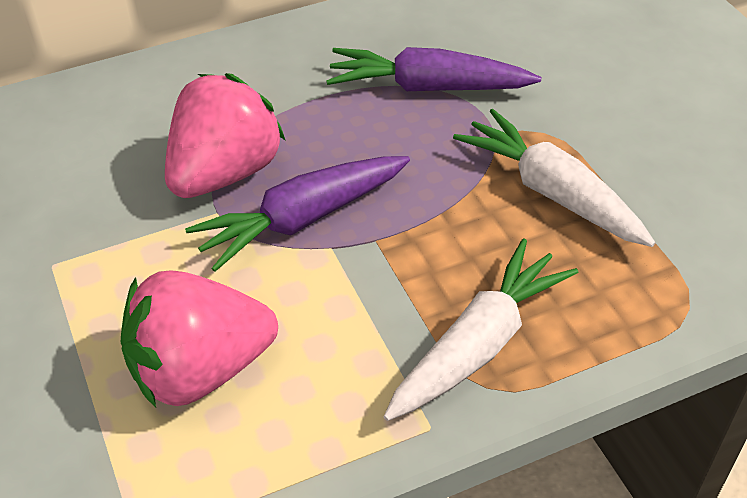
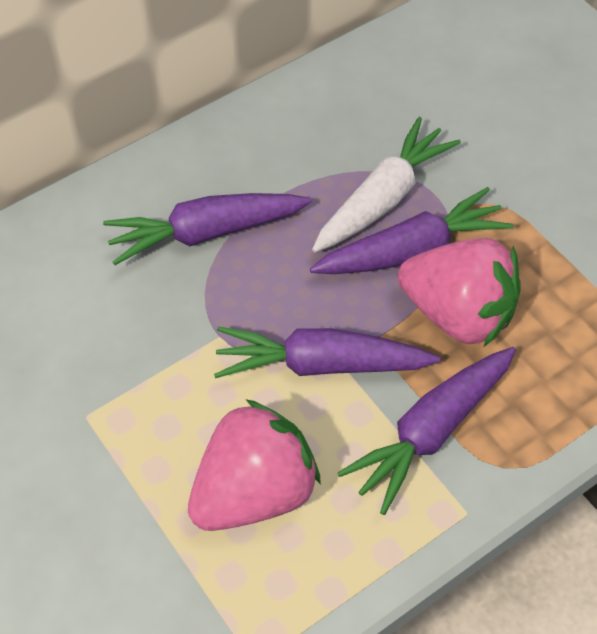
purple carrot: [185,156,410,272] [326,47,541,91] = 2 -> [103,193,311,265] [214,326,440,378] [310,187,513,274] [338,347,516,515] = 4
white carrot: [384,238,578,421] [453,109,655,247] = 2 -> [312,117,461,252] = 1

